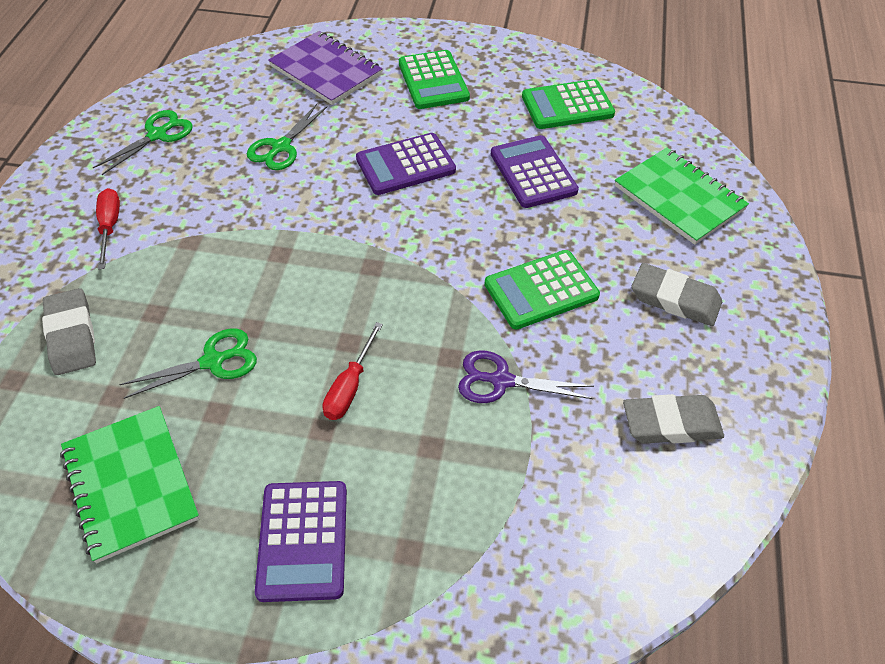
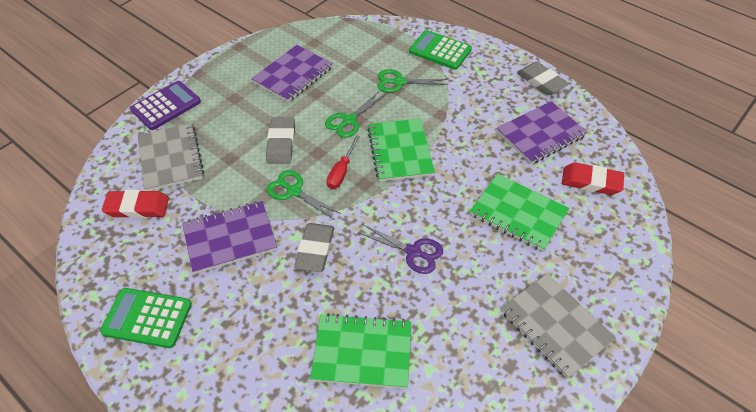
green calculator: [399,50,470,109] [484,250,600,330] [522,79,615,129] = 3 -> [100,288,192,348] [409,30,472,70] = 2
green notebook: [60,406,199,563] [615,148,749,245] = 2 -> [310,313,412,389] [367,119,435,182] [470,174,569,252] = 3
grey notebook: none = 0 -> [137,123,204,191] [501,273,616,379] = 2
purple calculator: [255,481,347,602] [356,133,456,195] [491,135,579,208] = 3 -> [130,81,201,130] = 1
purple notebook: [268,31,382,105] = 1 -> [182,201,277,274] [251,45,333,103] [497,101,587,164] = 3
red eraser: none = 0 -> [102,190,169,218] [562,163,624,195] = 2
red screwdriver: [96,188,120,269] [323,322,383,420] = 2 -> [327,135,360,189] = 1

